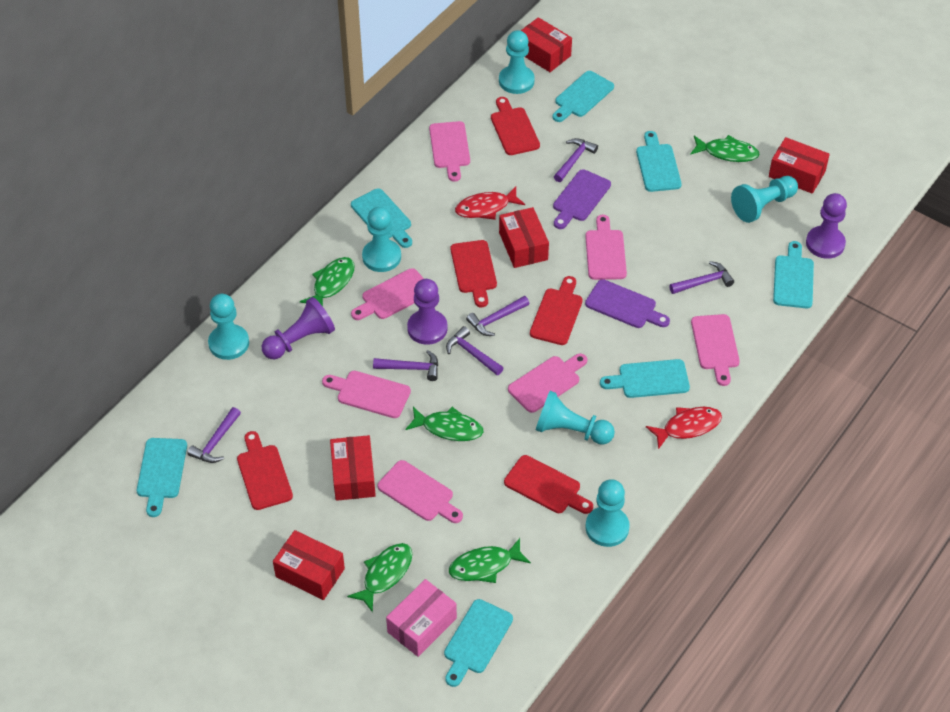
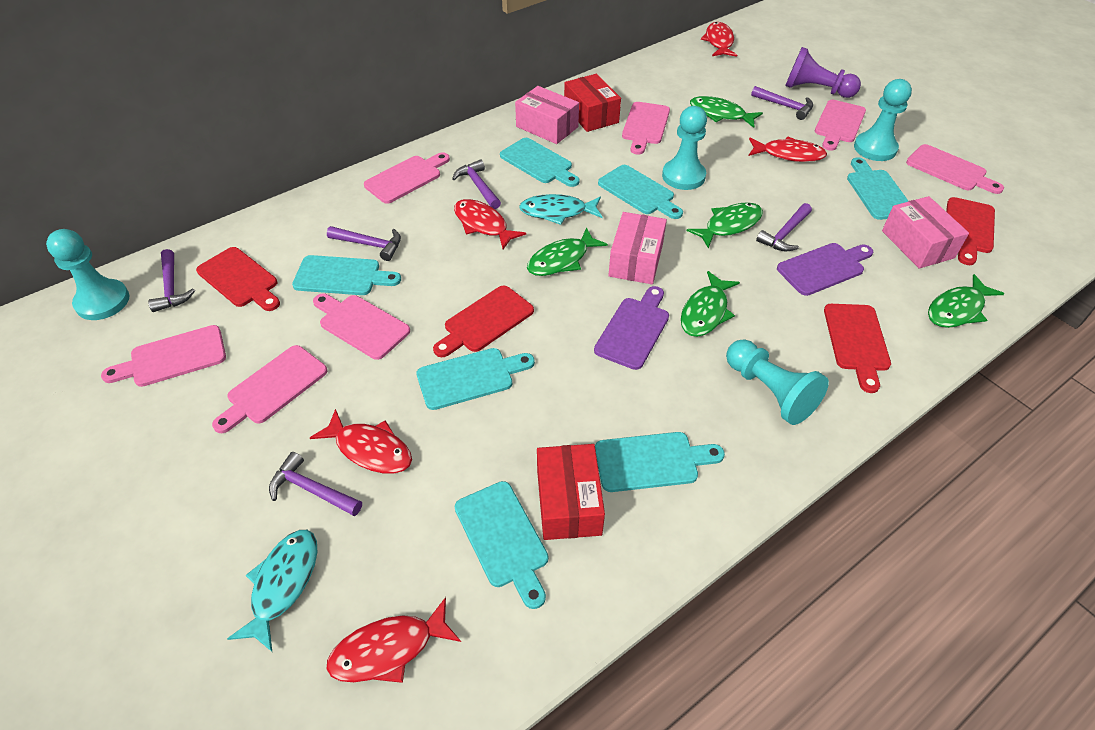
pink box: [386,579,457,657] = 1 -> [515,86,579,144] [608,212,667,284] [882,196,969,269] = 3
purple pawn: [262,297,335,359] [407,279,448,345] [806,193,847,259] = 3 -> [785,47,861,98] = 1
red box: [273,530,345,600] [330,435,376,501] [499,207,549,268] [521,17,572,72] [769,137,830,194] = 5 -> [537,444,605,540] [564,74,621,132] = 2
red cutting board: [237,431,293,510] [451,240,497,307] [491,97,540,155] [504,455,593,514] [530,276,583,345] = 5 -> [196,247,280,311] [433,285,534,357] [824,304,891,393] [946,197,995,265] = 4
red fish: [455,187,525,220] [646,407,722,449] = 2 -> [310,409,412,474] [327,597,461,683] [454,199,526,249] [701,22,737,57] [749,137,827,162] = 5
turquoise fish: none = 0 -> [227,530,317,652] [519,194,602,225] = 2
turquoise pawn: [208,294,249,360] [362,207,401,272] [499,30,535,94] [536,391,615,445] [585,479,630,547] [731,176,798,223] = 6 -> [46,229,129,320] [662,106,707,190] [726,339,829,425] [854,79,912,161] = 4

